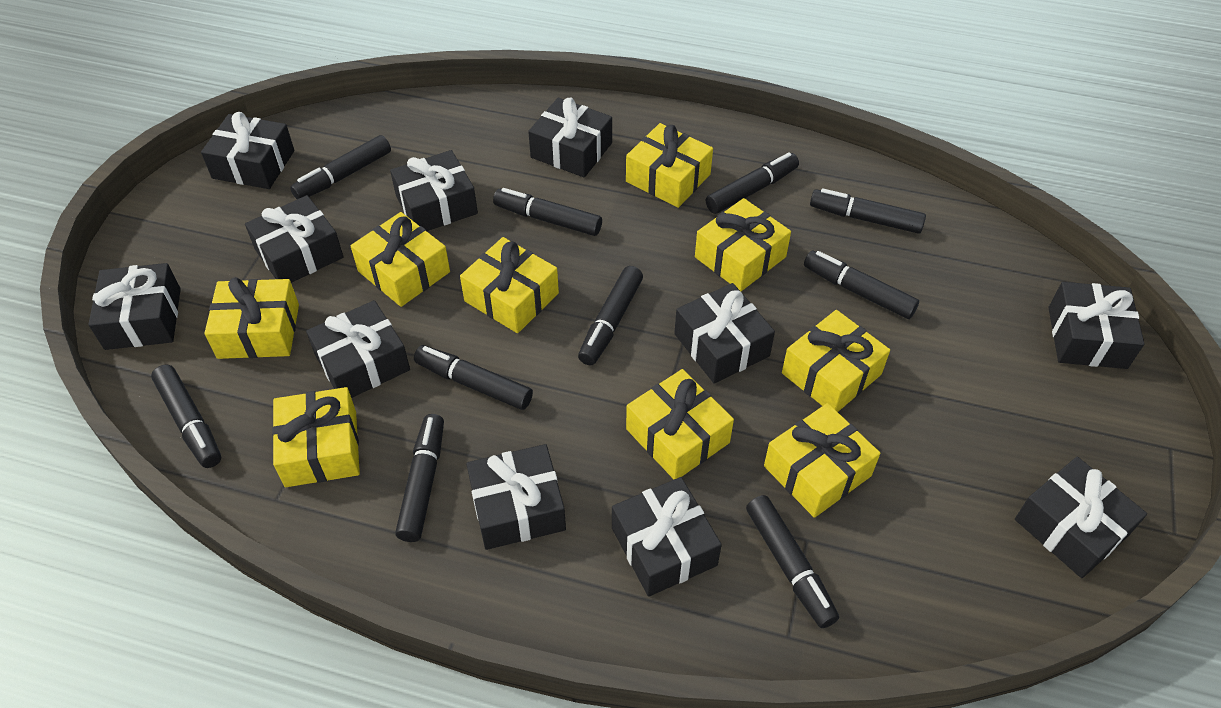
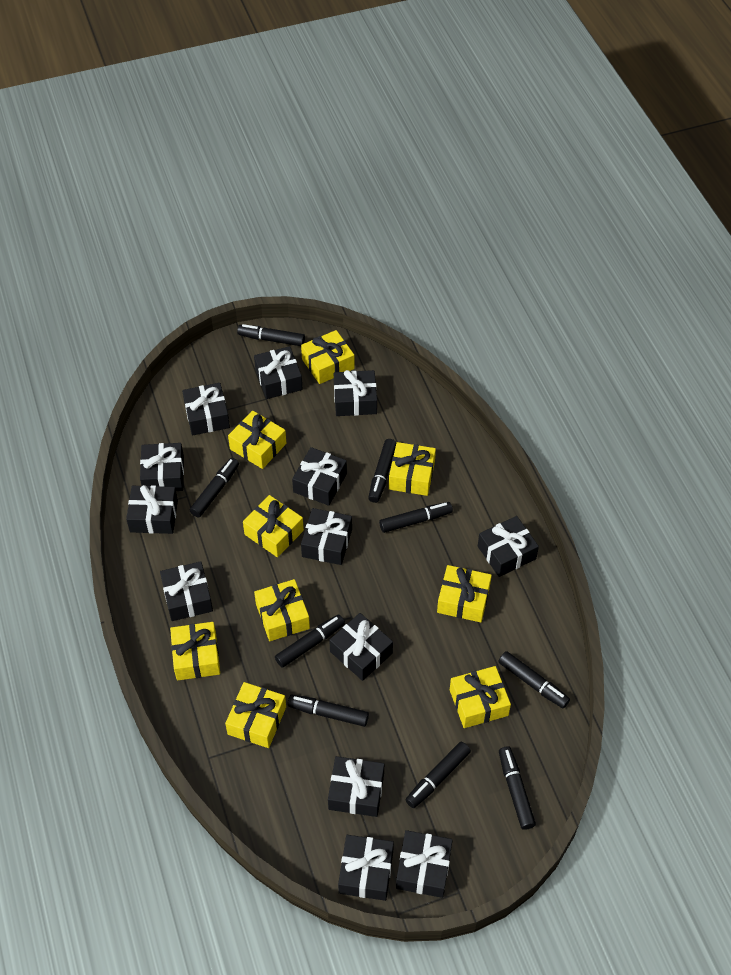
black gift: [88,263,181,350] [201,112,295,189] [245,195,343,283] [306,300,410,398] [390,150,478,231] [466,444,566,550] [528,98,612,178] [612,477,722,597] [674,283,775,384] [1015,457,1147,578] [1048,282,1145,369] = 11 -> [126,485,178,534] [140,443,184,491] [160,561,213,621] [182,383,230,436] [254,346,303,399] [292,447,347,506] [301,508,352,565] [328,756,384,817] [329,613,393,681] [334,370,377,416] [338,835,394,901] [396,830,453,898] [478,516,539,577] = 13
black marker: [151,364,221,468] [290,135,391,199] [395,414,444,542] [414,345,533,410] [493,188,602,236] [578,266,643,365] [706,152,799,214] [746,495,839,628] [804,251,919,319] [810,188,926,234] = 10 -> [190,458,239,518] [237,324,305,346] [275,615,345,668] [288,695,369,727] [368,439,397,503] [379,502,453,533] [405,742,471,808] [498,651,570,708] [499,746,536,830] = 9

